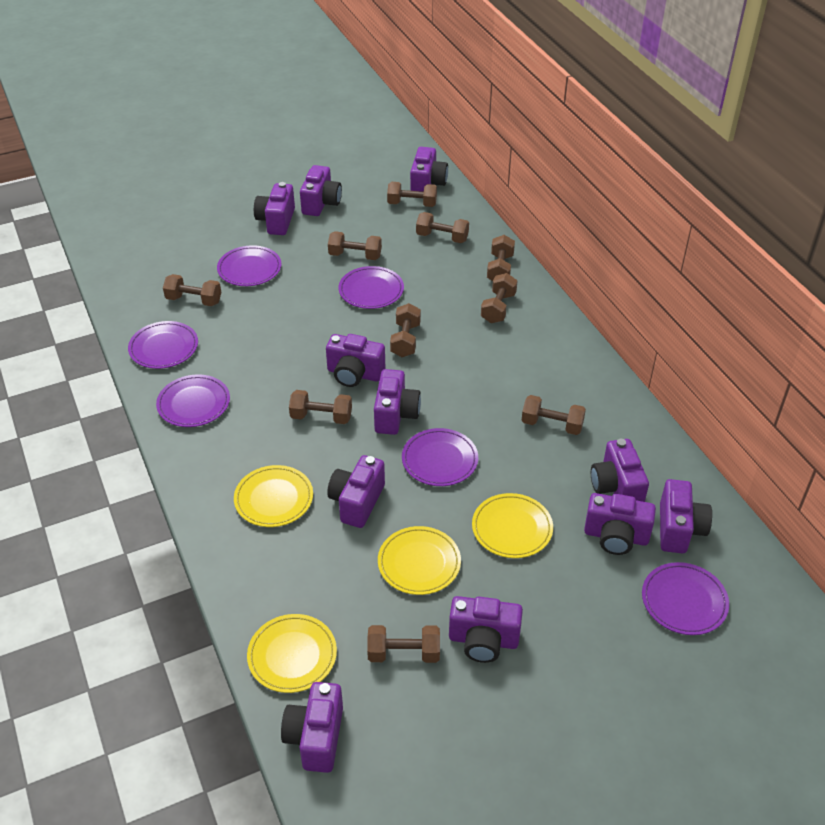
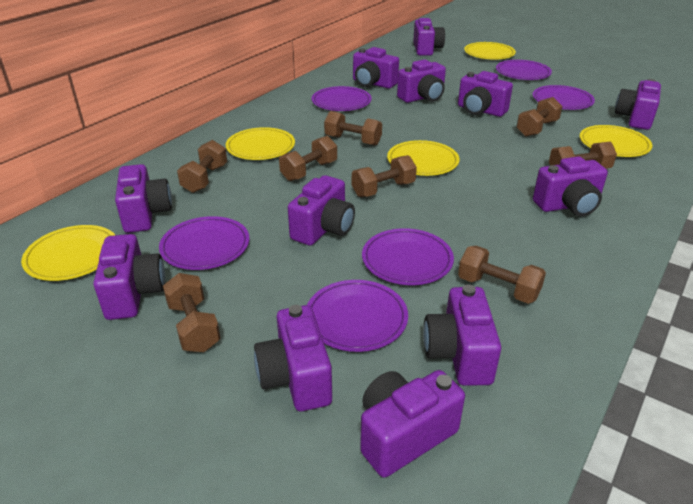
brown dumbbell: [163,274,221,306] [289,390,352,424] [328,231,382,260] [367,625,440,663] [387,182,437,207] [390,303,421,357] [416,212,469,243] [481,273,517,323] [487,235,515,281] [522,395,586,435] = 10 -> [163,273,221,352] [177,140,227,193] [279,136,337,181] [324,111,382,146] [352,155,417,197] [458,246,546,304] [517,97,562,137] [549,142,617,168] = 8
purple camera: [254,182,295,235] [281,682,343,773] [300,165,342,216] [326,334,385,387] [327,455,385,528] [374,369,421,435] [410,147,448,192] [449,596,523,663] [584,493,656,555] [591,439,649,502] [660,479,712,554] = 11 -> [93,234,165,320] [115,164,172,233] [254,305,332,411] [288,175,355,246] [353,47,399,89] [360,370,465,478] [397,59,446,103] [413,18,445,56] [423,285,501,386] [458,71,513,117] [533,156,608,216] [615,79,661,130] = 12
yellow plate: [234,465,313,527] [247,614,337,693] [378,526,461,595] [472,493,553,558] = 4 -> [21,225,115,281] [226,127,295,160] [387,140,460,176] [464,42,516,60] [580,125,652,157] = 5

